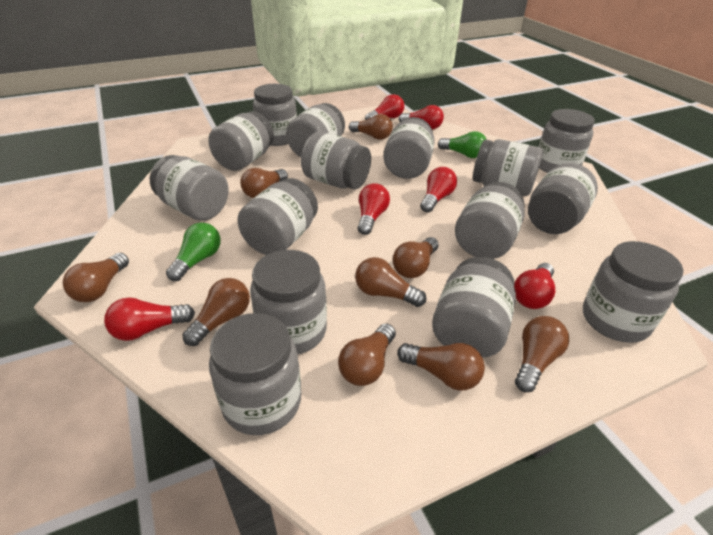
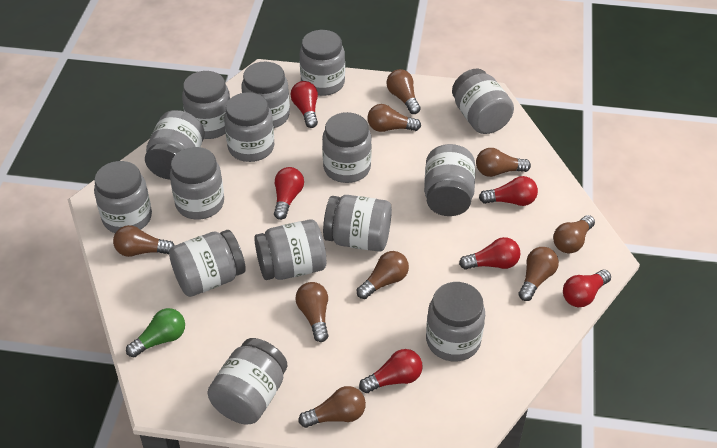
green light bulb: [166,223,221,281] [438,131,487,158] = 2 -> [126,308,185,357] = 1

